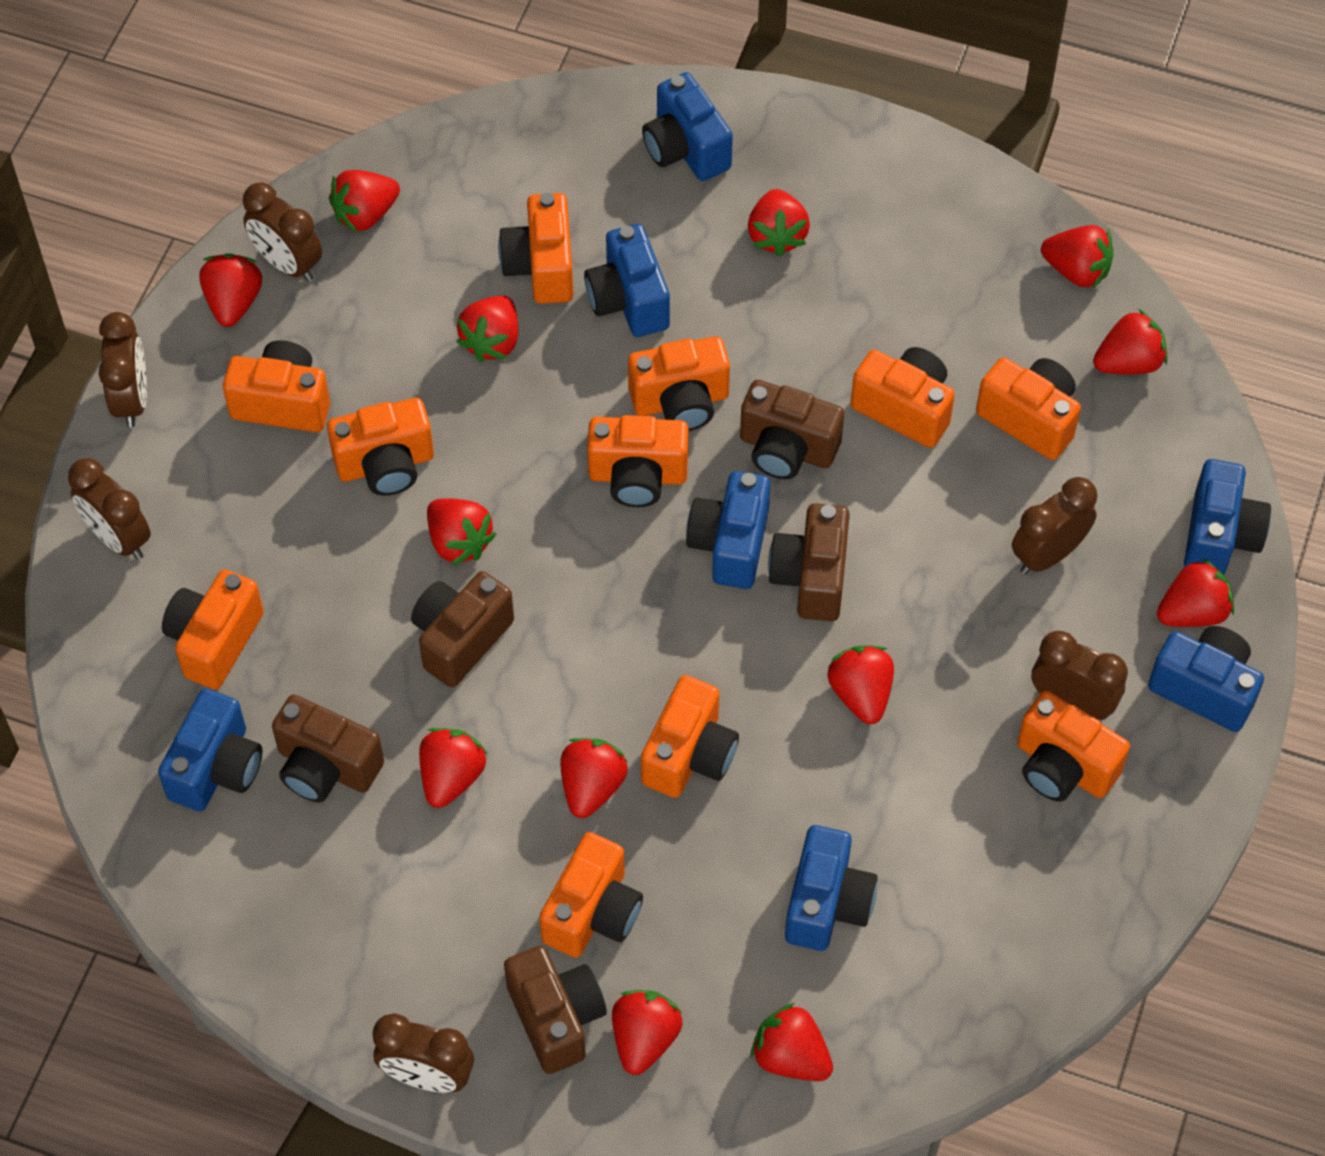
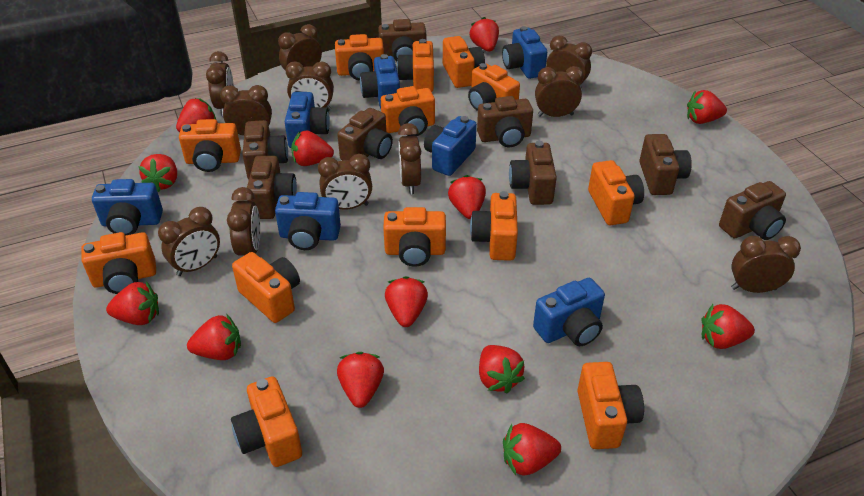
brown camera: [272,694,384,803] [411,571,514,687] [504,946,607,1074] [740,380,844,479] [768,503,850,621] = 5 -> [242,120,288,180] [247,156,297,219] [337,108,393,160] [378,19,426,62] [477,96,533,147] [509,141,557,205] [640,134,692,195] [719,181,786,240] = 8
brown clock: [68,458,151,560] [99,312,147,427] [243,183,322,282] [373,1013,474,1092] [1012,477,1097,575] [1032,631,1128,720] = 6 -> [158,207,220,276] [206,51,234,116] [220,85,272,136] [227,187,260,256] [278,24,322,81] [286,61,334,111] [318,154,372,210] [398,123,421,194] [535,66,584,117] [546,36,592,91] [731,236,801,293] = 11
orange camera: [162,569,264,690] [223,340,330,432] [327,398,434,496] [498,193,573,304] [539,832,643,958] [587,415,689,507] [628,336,730,431] [641,675,739,798] [851,347,955,448] [976,357,1081,460] [1017,691,1130,801] = 11 -> [82,232,156,294] [179,119,241,172] [231,376,302,467] [232,252,300,323] [335,34,384,81] [381,86,435,136] [383,207,446,267] [397,39,434,92] [443,36,485,88] [468,63,520,111] [470,191,518,261] [577,362,644,449] [588,160,644,225] = 13

